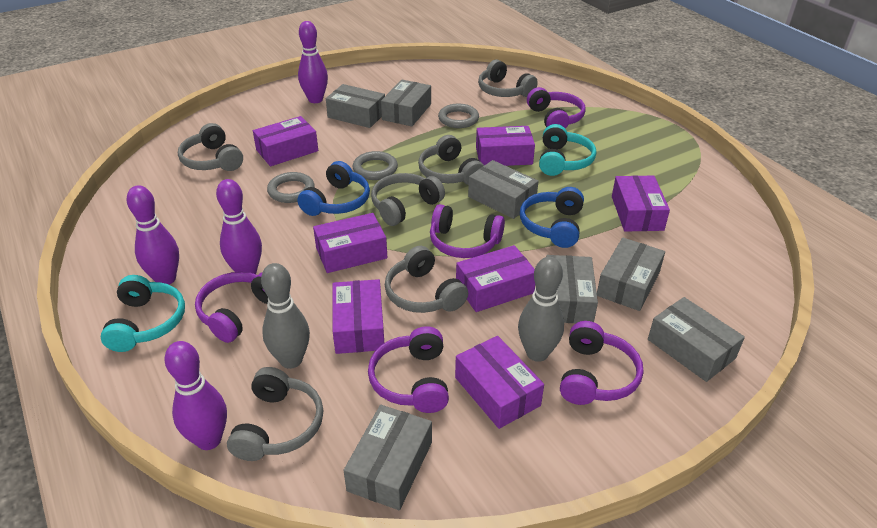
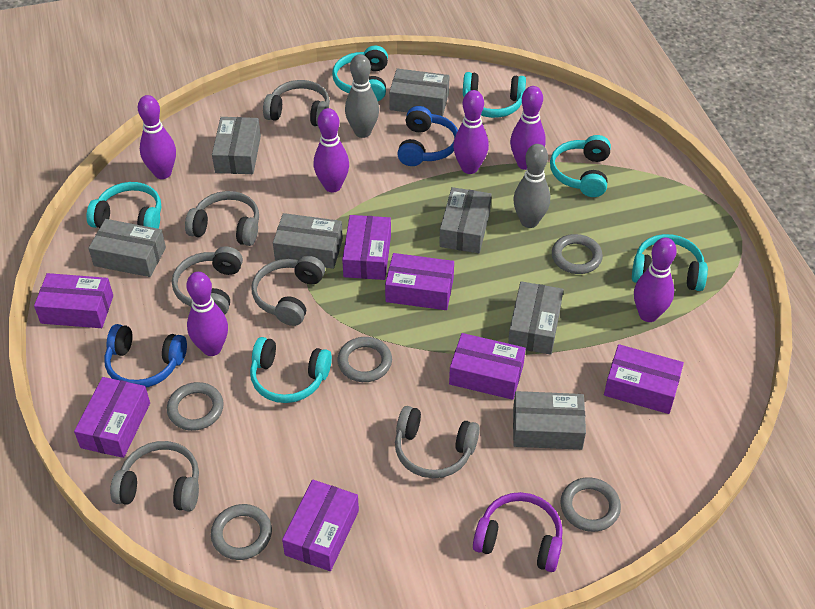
grey ring: [267,172,315,203] [353,151,398,180] [438,104,479,128] = 3 -> [167,382,224,431] [211,504,272,560] [337,337,392,382] [552,234,603,274] [560,477,621,532] = 5
purple bowling pin: [127,185,179,285] [164,341,227,450] [216,179,262,274] [298,21,328,103] = 4 -> [138,95,176,179] [187,272,228,356] [314,108,349,192] [453,90,489,174] [510,86,546,170] [634,238,677,322] = 6
purple headphones: [195,272,268,343] [368,326,449,413] [430,204,505,258] [527,87,586,129] [560,321,644,405] = 5 -> [473,492,563,572] = 1
turquoise headphones: [101,275,185,352] [539,124,596,176] = 2 -> [86,182,161,229] [250,337,332,403] [332,46,388,101] [463,72,526,118] [550,135,611,197] [632,234,708,291] = 6

